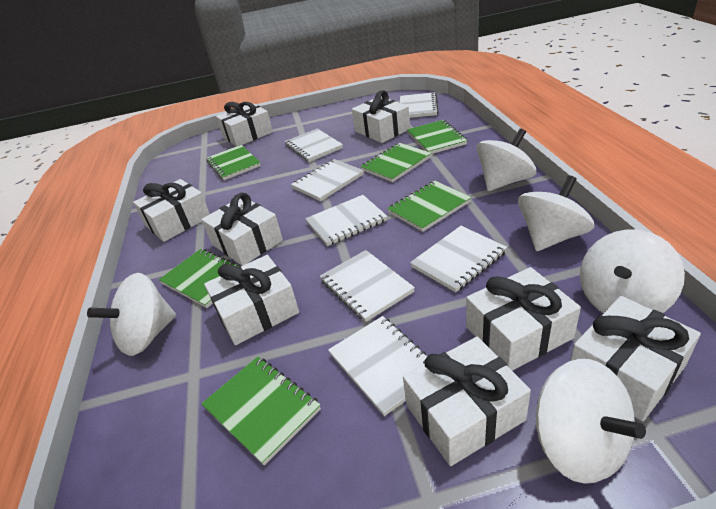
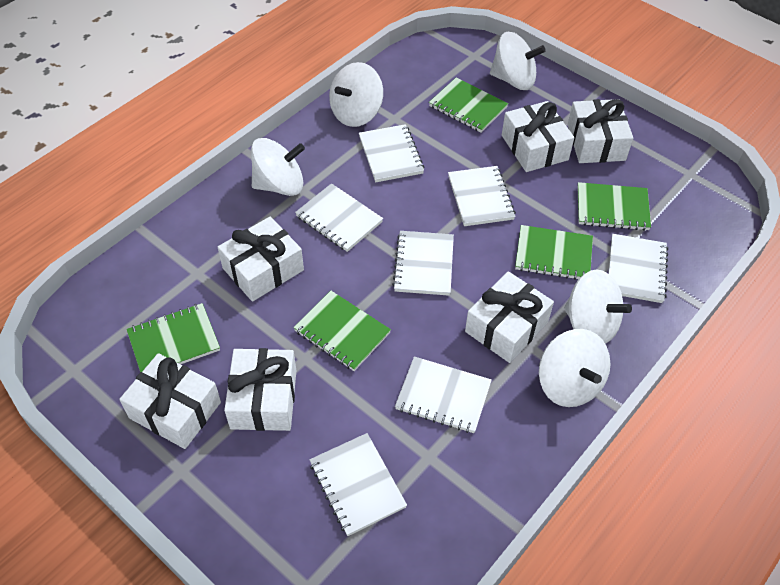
green notebook: [159,249,240,308] [201,357,321,465] [206,145,261,180] [360,143,432,182] [387,181,471,232] [407,120,468,154] = 6 -> [126,303,220,372] [293,291,391,371] [429,78,508,133] [515,225,593,280] [577,182,651,231] = 5
white gift: [133,179,210,242] [202,193,283,266] [204,255,299,345] [216,102,273,146] [352,90,410,143] [403,337,531,466] [466,267,581,371] [570,296,701,421] = 8 -> [120,353,221,449] [218,217,304,302] [224,348,297,431] [465,271,554,363] [502,101,574,172] [568,99,633,163] = 6

